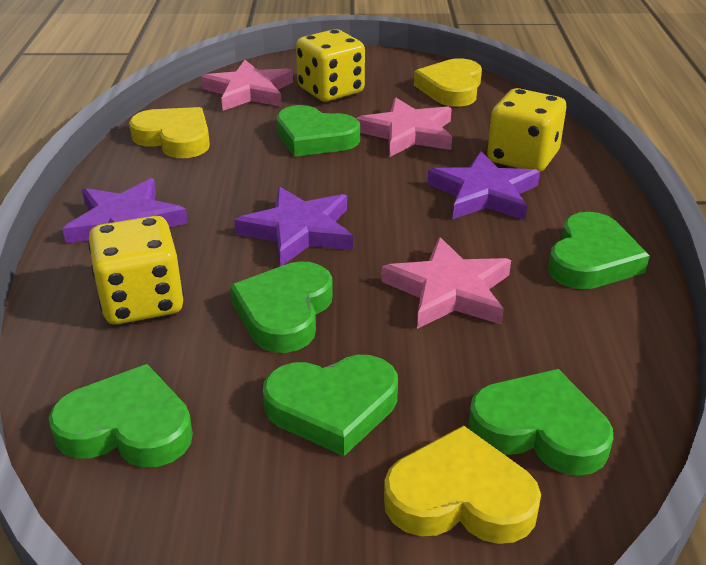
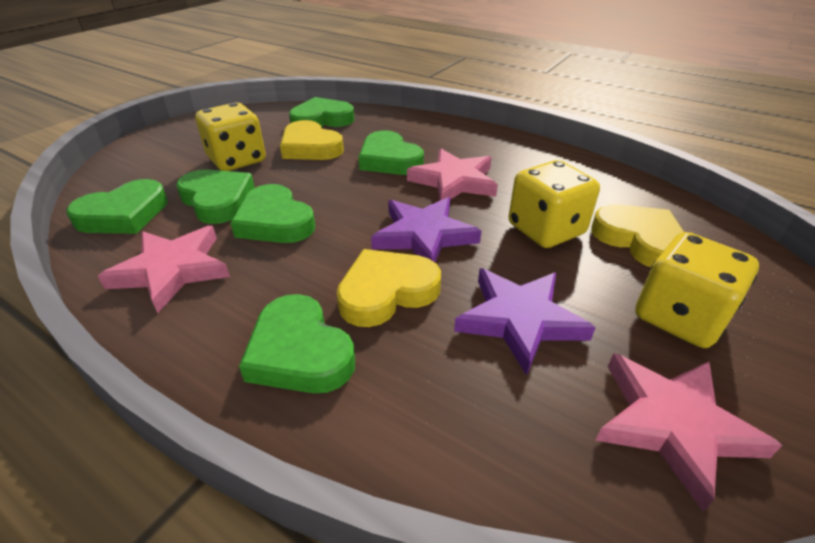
purple star: [63,178,188,243] [234,186,353,266] [427,151,540,220] = 3 -> [371,197,481,262] [454,268,596,376] = 2

